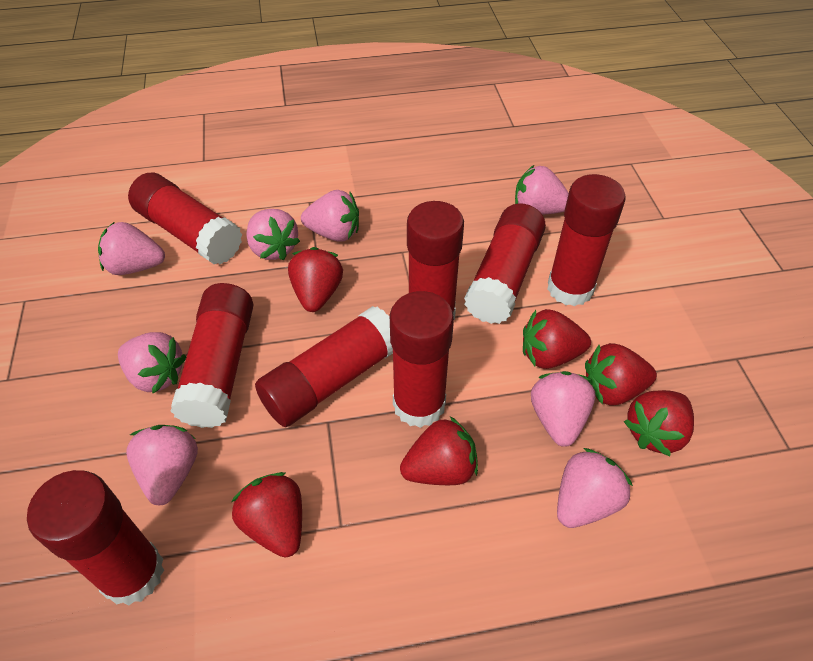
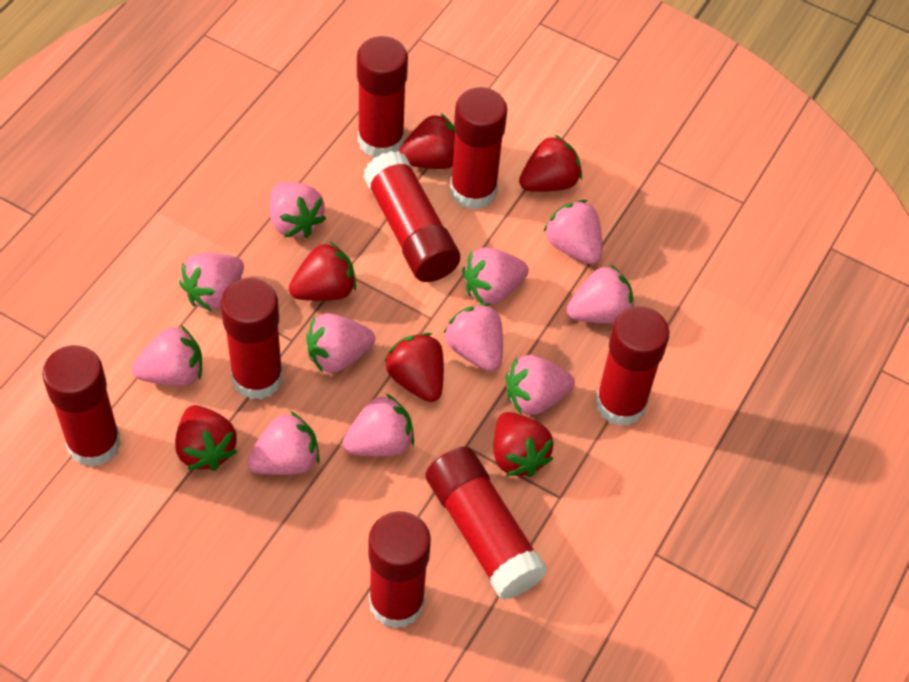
pink strawberry: [98,222,165,275] [118,332,187,394] [126,425,198,506] [246,209,300,260] [301,190,359,242] [515,165,569,215] [531,371,596,447] [557,448,633,528] = 8 -> [132,325,202,386] [179,253,244,311] [247,411,320,475] [270,182,326,238] [306,313,375,373] [343,393,414,456] [444,303,503,372] [462,247,529,305] [506,355,575,415] [543,200,602,264] [567,264,634,323] = 11

